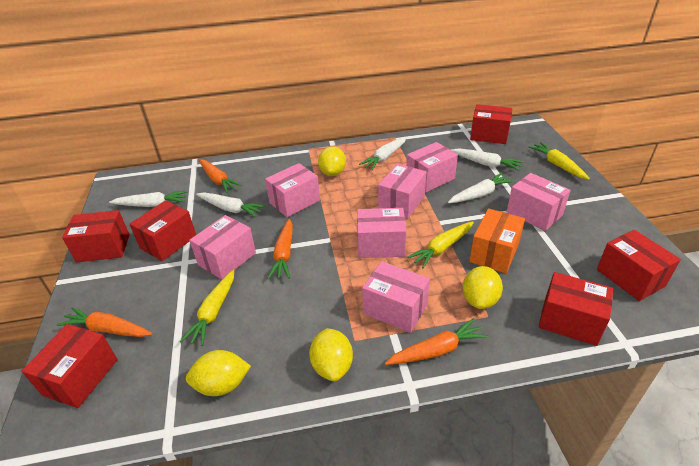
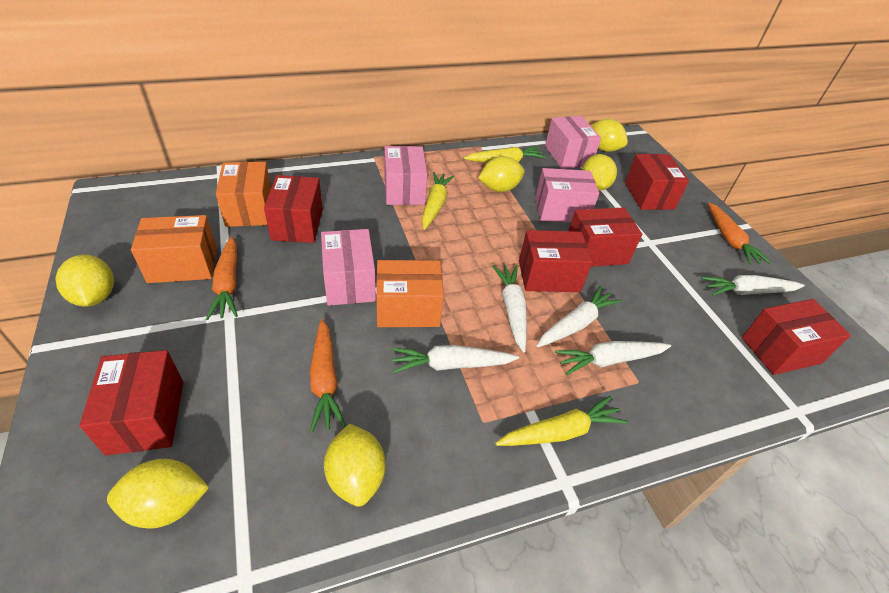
orange box: [469,209,525,273] = 1 -> [131,215,217,283] [216,162,271,227] [376,260,444,327] = 3
orange carrot: [57,307,152,337] [199,159,242,193] [268,219,293,279] [385,318,488,365] = 4 -> [206,236,238,320] [310,319,346,432] [708,203,771,265] = 3
pink box: [189,215,256,280] [265,163,320,217] [357,208,406,258] [362,261,430,333] [378,164,426,219] [406,142,458,193] [507,173,571,231] = 7 -> [321,229,376,306] [384,146,427,205] [535,168,599,222] [545,116,601,169] = 4
yellow lemon: [186,350,251,396] [309,328,353,381] [318,146,346,176] [463,266,503,309] = 4 -> [55,255,114,307] [107,459,209,529] [324,424,386,507] [478,156,524,192] [582,154,617,191] [590,119,628,152] = 6

